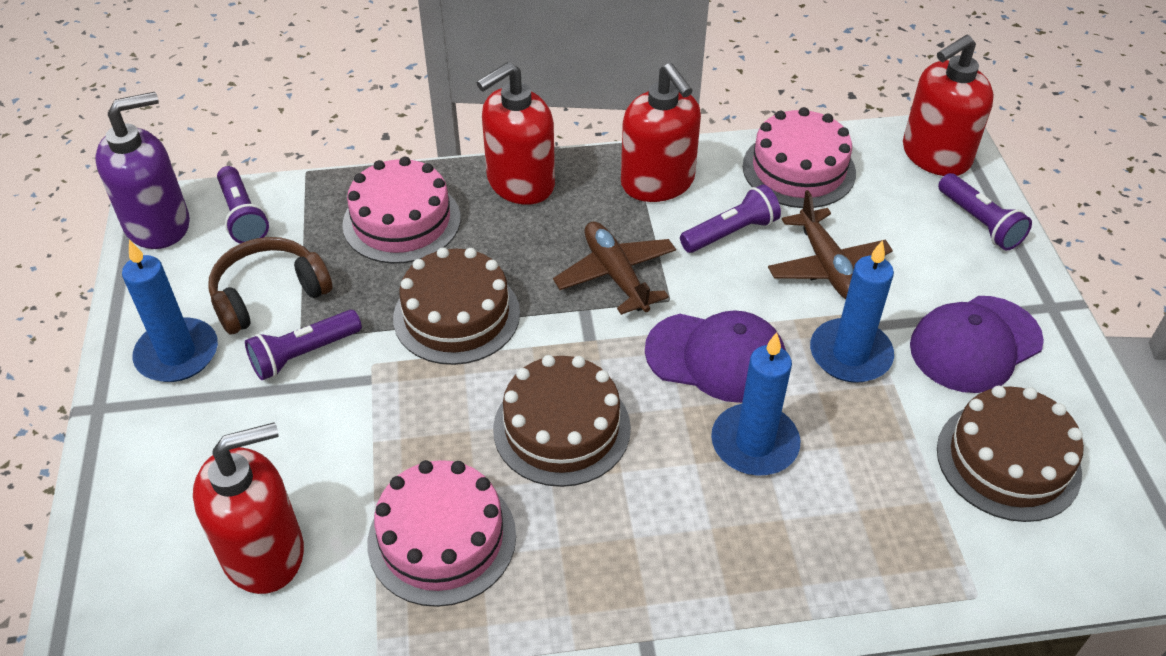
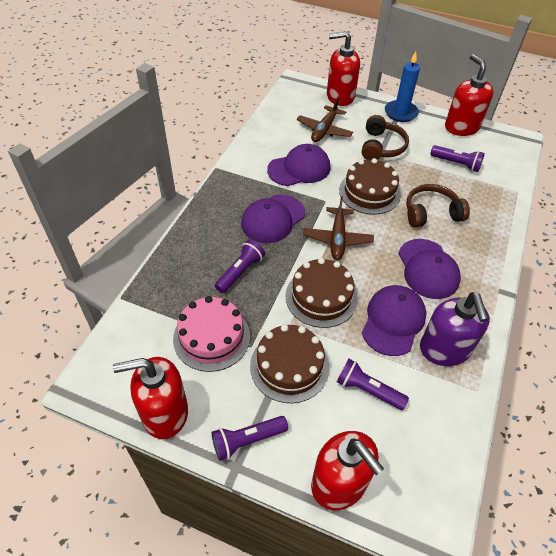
blue candle: [122,240,218,382] [711,332,800,476] [810,240,894,383] = 3 -> [385,52,420,122] = 1
brown headphones: [208,237,332,334] = 1 -> [362,115,409,160] [406,184,470,228] = 2
pink cake: [342,157,461,264] [368,460,516,607] [743,107,856,208] = 3 -> [173,296,250,372] = 1
purple cap: [645,310,786,403] [910,296,1044,393] = 2 -> [241,194,305,243] [267,144,331,186] [362,285,426,356] [398,239,461,299] = 4

